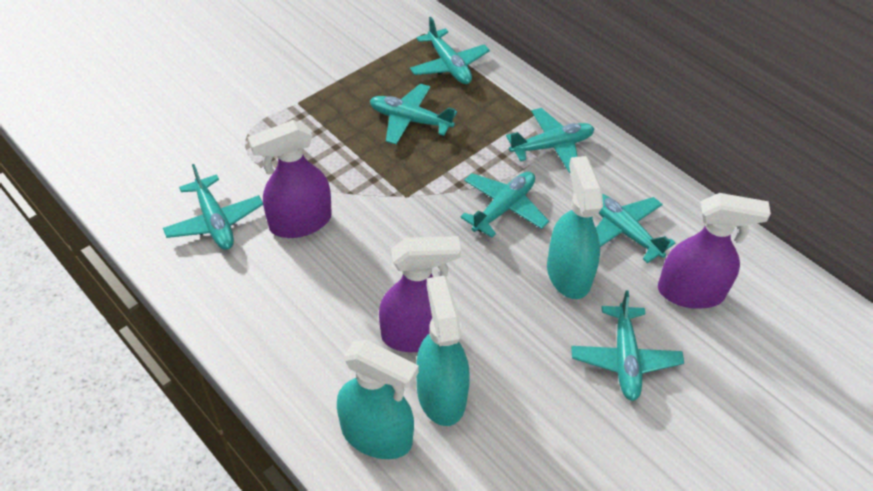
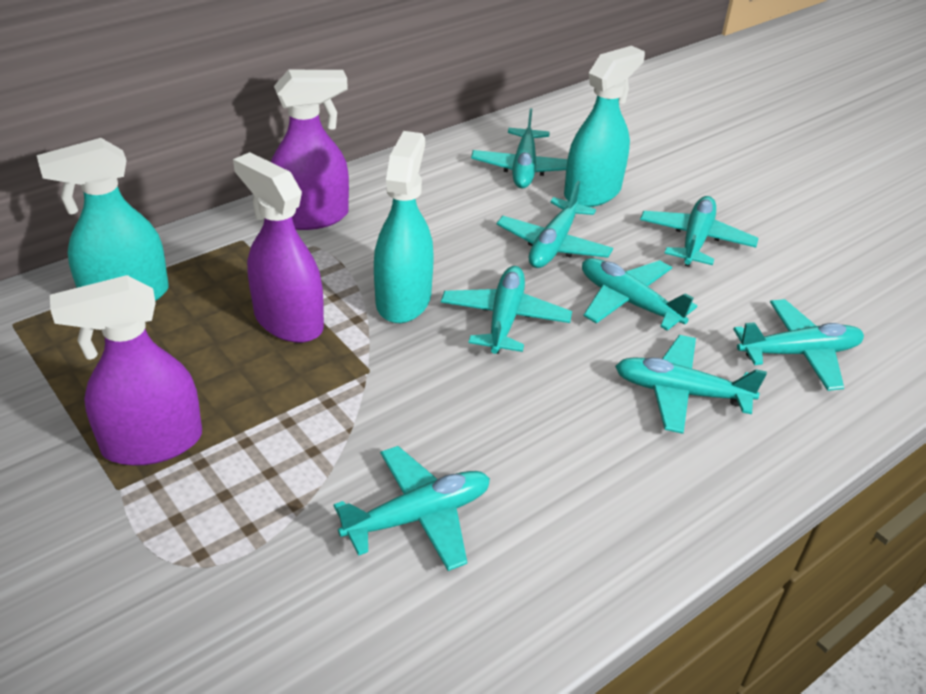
turquoise plane: [163,164,263,250] [370,84,457,145] [410,17,490,84] [460,172,549,238] [506,108,594,173] [571,290,684,401] [596,194,675,263] = 7 -> [334,446,490,571] [441,266,572,354] [471,108,567,188] [496,181,613,268] [582,258,697,331] [615,335,767,434] [640,196,758,267] [733,299,864,391] = 8

